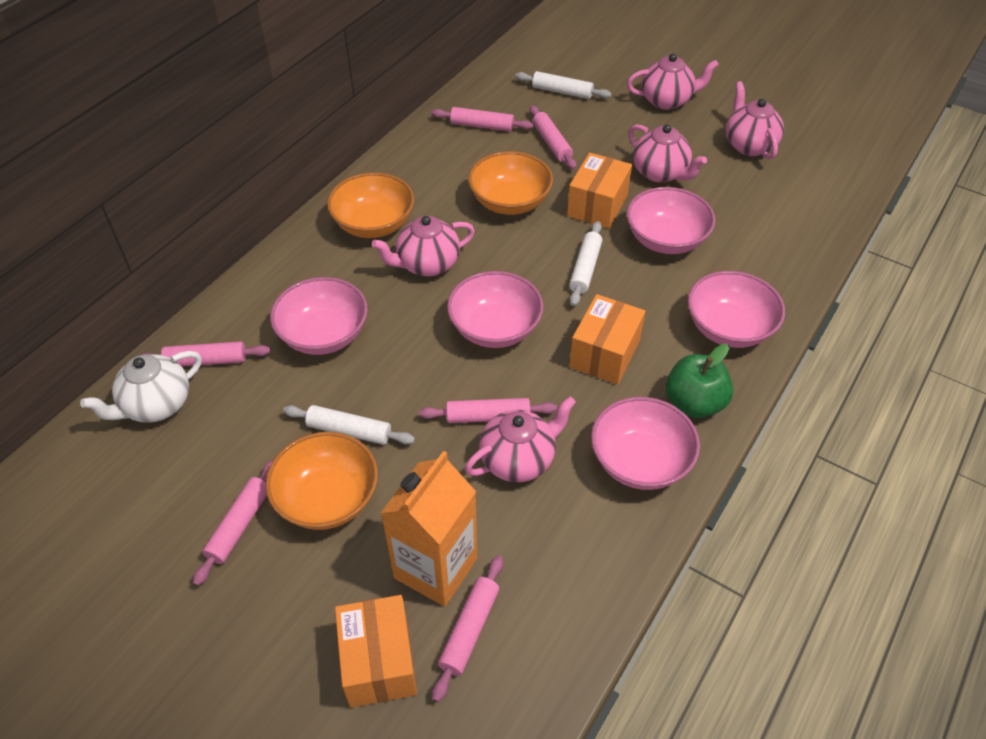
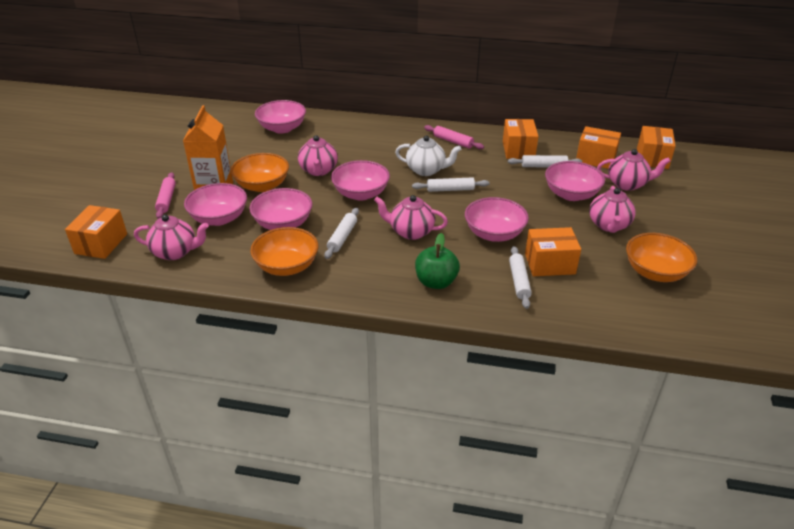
orange box: [335,595,417,708] [567,153,632,229] [569,294,646,385] = 3 -> [65,205,127,259] [503,119,539,159] [525,227,581,276] [576,126,621,169] [637,126,676,169] = 5
pink bowl: [270,277,368,355] [447,271,543,348] [591,397,700,490] [627,187,716,254] [688,271,785,348] = 5 -> [184,183,247,226] [249,188,312,230] [255,100,306,134] [331,160,390,201] [465,197,529,242] [545,161,605,201] = 6
pink rolling pin: [141,342,270,367] [193,459,274,586] [419,398,557,423] [432,107,533,131] [432,555,503,702] [530,105,577,170] = 6 -> [155,172,176,219] [424,125,484,149] = 2
white rolling pin: [283,405,415,445] [515,71,612,99] [569,221,602,306] = 3 -> [324,208,359,259] [412,177,489,192] [508,155,582,167] [509,246,532,309] = 4

